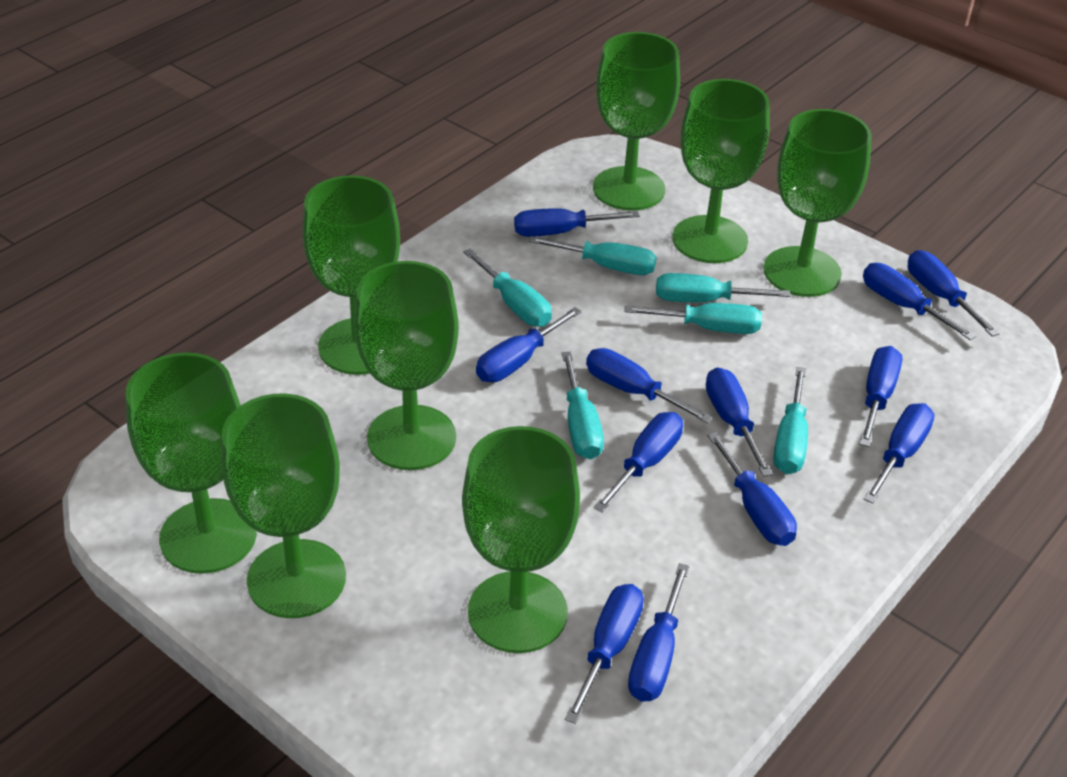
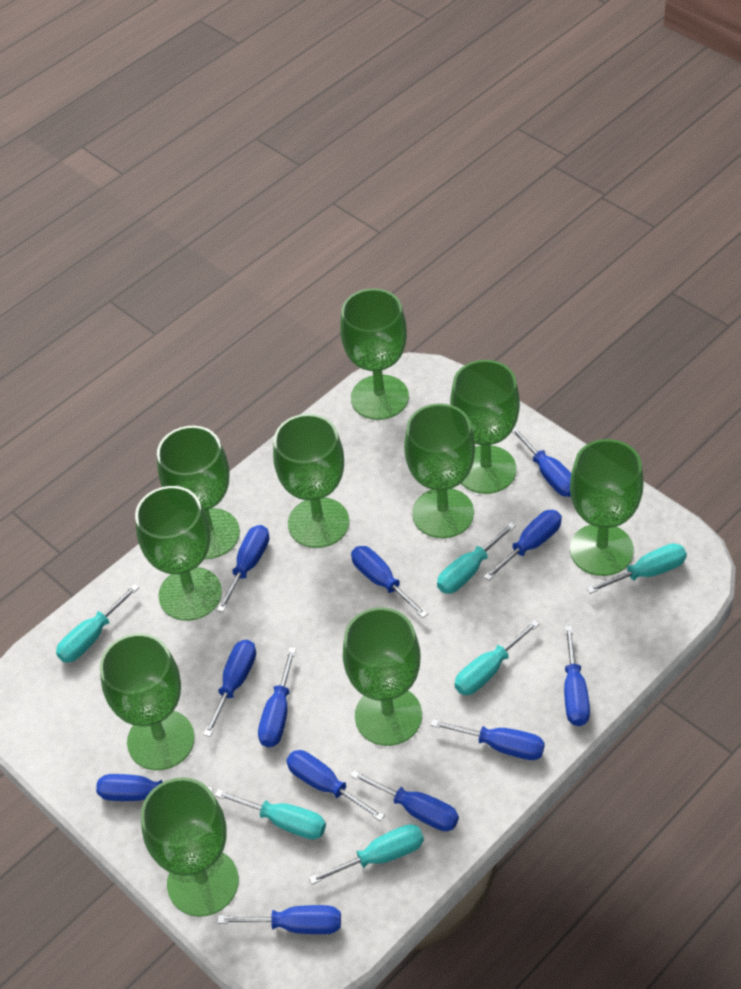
green goblet: [126,352,257,574] [221,394,346,618] [303,175,400,375] [354,261,459,470] [462,426,580,653] [593,32,680,211] [673,79,770,263] [764,109,872,297] = 8 -> [100,633,195,770] [135,486,222,621] [141,777,239,917] [157,426,240,559] [273,414,349,548] [340,288,409,420] [343,607,422,746] [404,403,475,538] [450,360,520,494] [570,439,643,576] = 10

